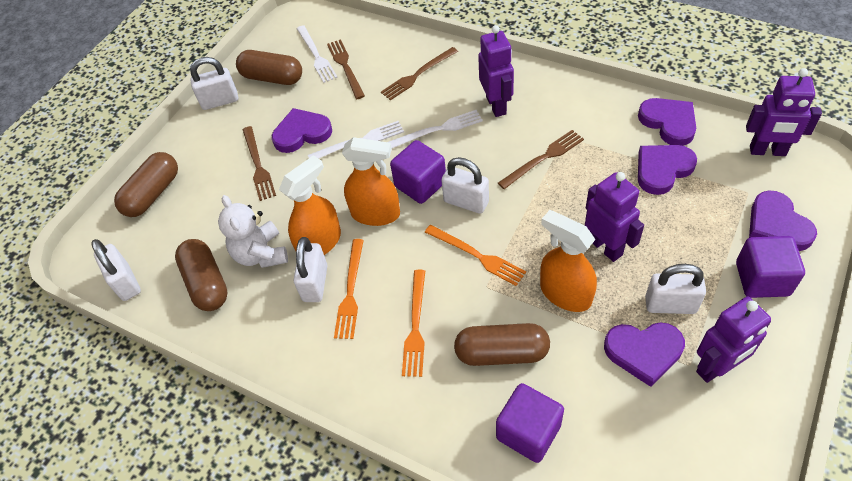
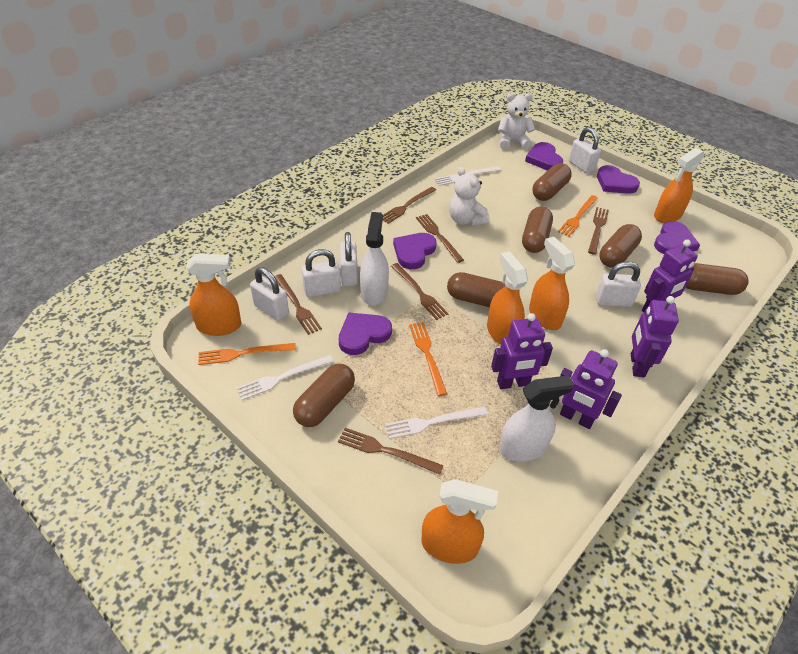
brown capsule: [114,152,178,217] [175,239,228,311] [236,50,302,85] [454,323,550,366] = 4 -> [293,363,355,427] [447,272,506,307] [522,206,553,253] [533,163,572,201] [599,224,642,268] [685,263,748,295] = 6
brown fork: [243,126,276,201] [327,39,365,99] [381,47,458,101] [498,130,584,189] = 4 -> [274,274,322,335] [338,428,443,474] [382,187,436,224] [391,263,449,320] [416,214,464,263] [588,207,609,255] = 6
orange spray bottle: [279,155,341,255] [342,137,400,226] [540,210,597,312] = 3 -> [186,253,241,336] [422,479,498,564] [487,251,528,345] [529,237,575,330] [654,148,704,223] = 5
purple cube: [390,140,446,204] [496,383,564,463] [736,236,805,298] = 3 -> none = 0
white spray bottle: none = 0 -> [360,212,389,305] [499,375,574,461] = 2
white teddy bear: [218,195,288,268] = 1 -> [449,167,490,227] [498,93,535,150] = 2

